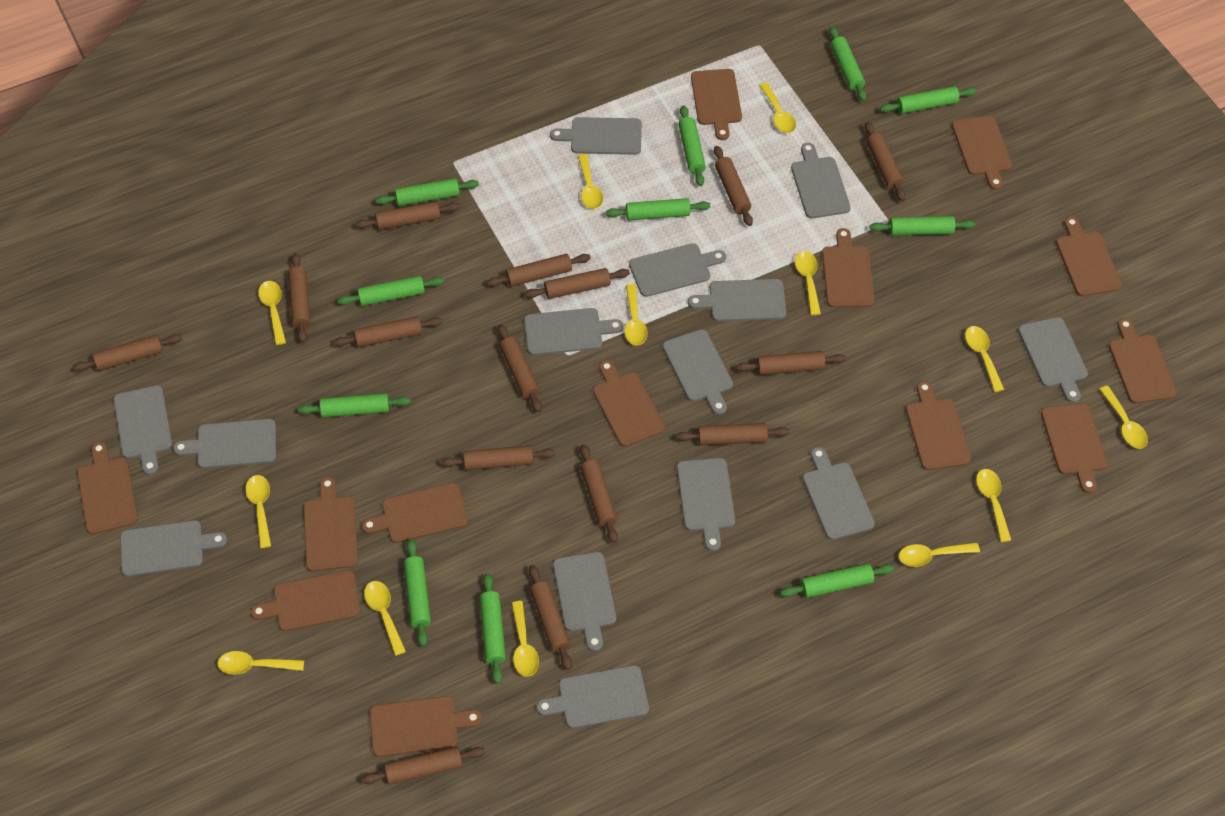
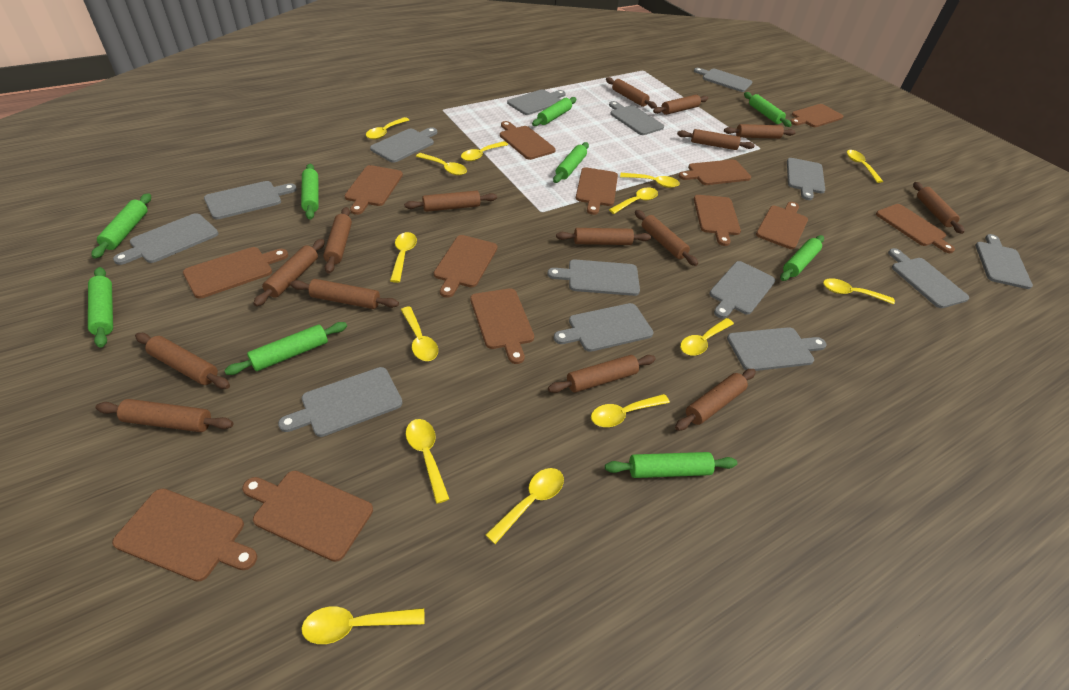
green rolling pin: [298,393,411,418] [337,276,444,306] [375,178,479,206] [404,539,431,647] [479,573,506,684] [606,198,710,221] [678,105,706,186] [780,563,895,598] [829,27,867,101] [869,216,975,236] [880,86,977,114] = 11 -> [88,267,113,348] [91,193,151,259] [224,322,347,375] [301,164,319,220] [532,97,576,126] [553,142,589,183] [605,452,737,478] [744,92,792,127] [780,235,824,281] = 9
yellow spoon: [217,651,304,675] [245,475,271,548] [258,281,286,345] [364,581,406,656] [512,601,539,677] [578,154,603,209] [624,284,648,346] [759,83,796,133] [795,251,821,315] [899,543,980,567] [965,326,1004,392] [976,469,1011,542] [1099,386,1148,449] = 13 -> [301,606,425,644] [366,117,409,139] [390,232,417,283] [401,306,438,361] [406,419,449,504] [416,153,467,175] [461,141,508,161] [485,468,564,544] [591,394,670,427] [609,188,658,214] [620,173,680,188] [680,318,734,356] [823,278,895,304] [847,150,883,183] = 14

